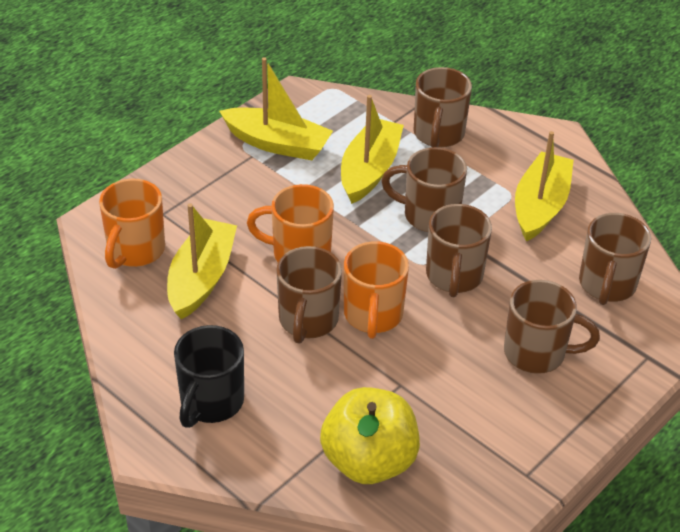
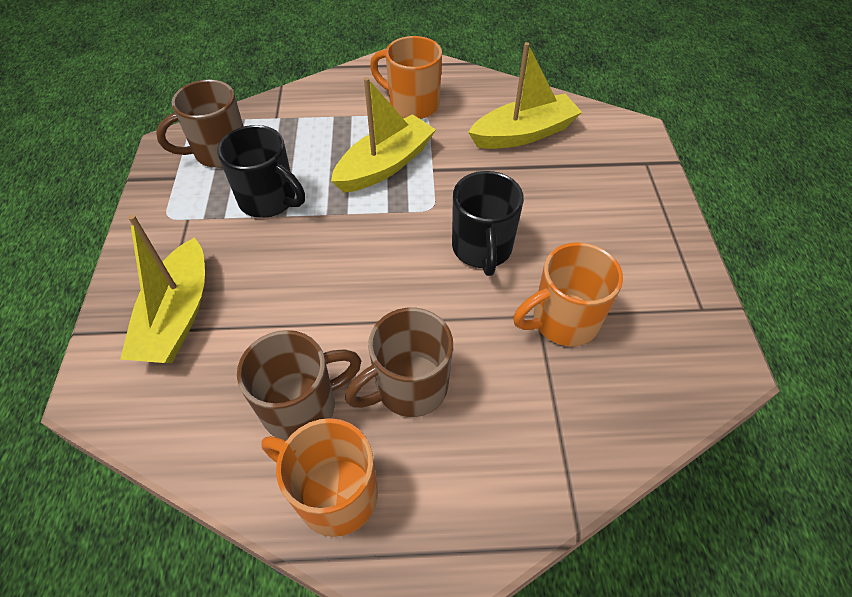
black mug: [174,325,244,428] = 1 -> [217,125,305,218] [452,171,524,276] = 2
brown mug: [276,246,342,344] [381,147,467,232] [413,67,472,148] [426,204,492,297] [504,280,600,374] [579,213,651,305] = 6 -> [156,80,244,168] [237,330,361,441] [345,308,453,417] = 3
yellow apple: [320,387,420,484] = 1 -> none = 0
yellow boat: [167,203,237,319] [219,57,333,160] [341,95,404,204] [515,131,574,242] = 4 -> [120,214,205,363] [331,77,436,193] [468,42,582,149] = 3

